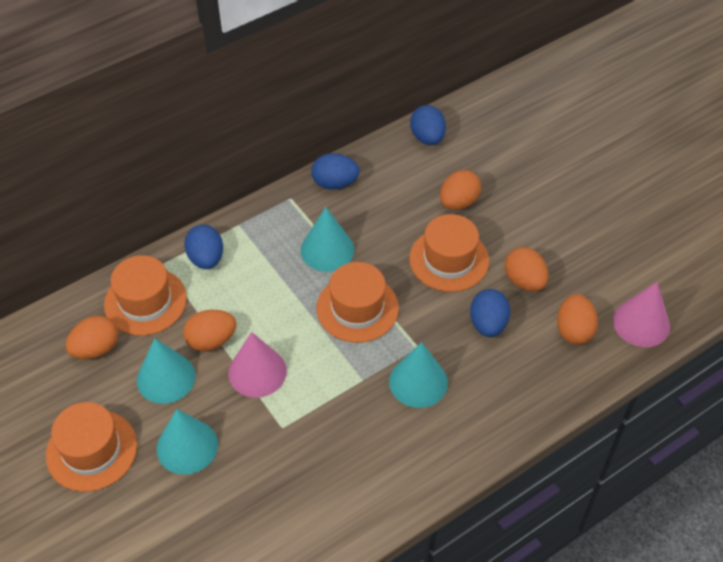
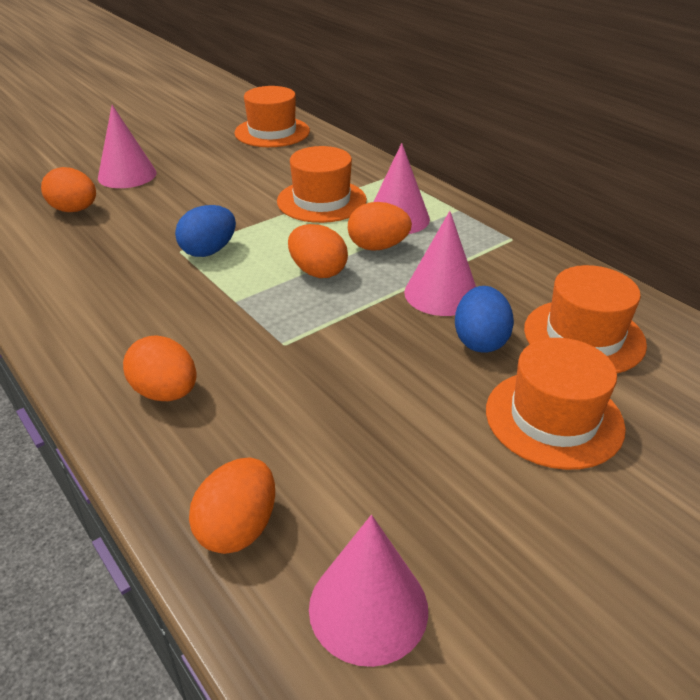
blue egg: [184,225,223,269] [311,153,360,190] [410,105,446,145] [470,289,510,337] = 4 -> [175,205,236,257] [455,286,514,353] = 2
pink cone: [228,332,287,398] [613,282,670,347] = 2 -> [98,105,157,188] [309,515,428,667] [374,143,430,234] [404,211,476,316] = 4
turquoise cone: [137,338,196,404] [157,409,218,475] [301,207,354,272] [389,342,448,408] = 4 -> none = 0

